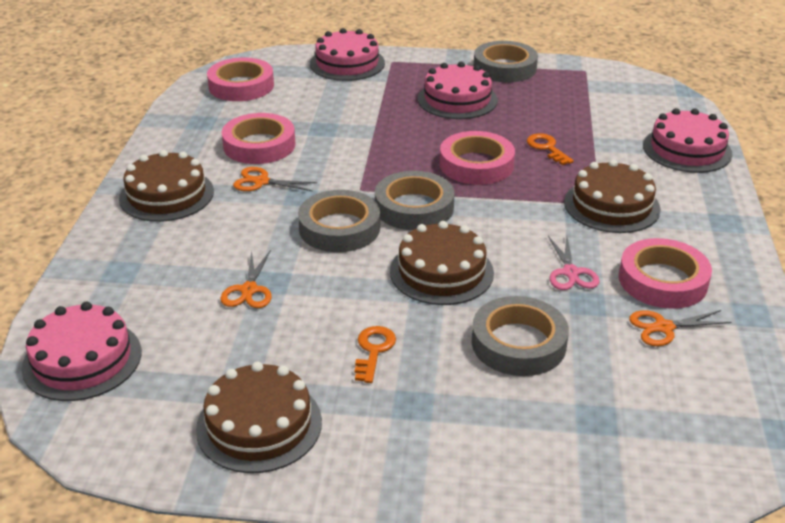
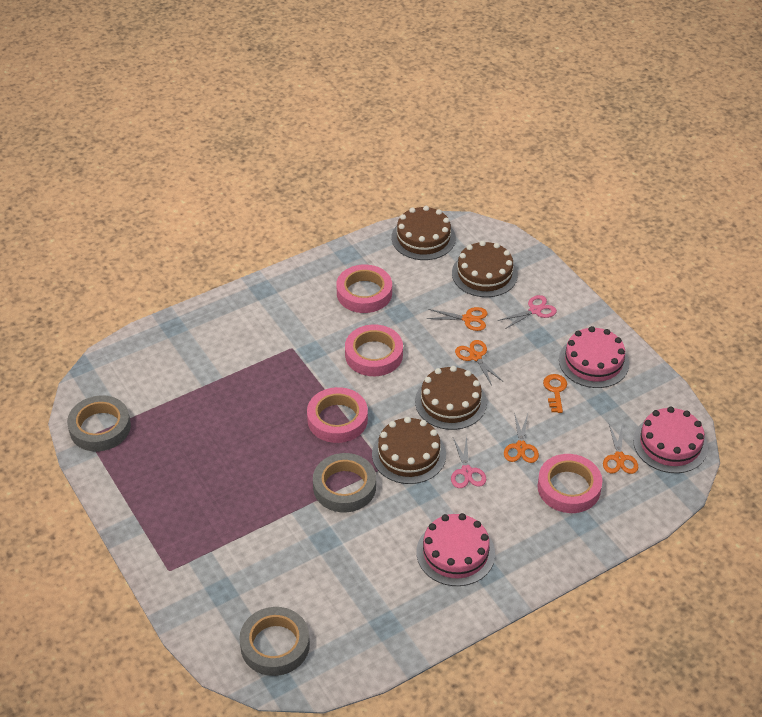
grey tape: [298,190,380,252] [375,171,455,230] [472,296,569,376] [474,41,538,82] = 4 -> [67,395,131,451] [239,607,310,676] [313,453,376,512] = 3
orange key: [355,326,396,383] [527,133,574,165] = 2 -> [543,374,567,413] = 1
orange scissors: [220,251,272,308] [233,167,317,191] [629,310,732,346] = 3 -> [426,307,488,331] [455,340,502,385] [504,412,539,463] [603,423,638,474] = 4
pink cake: [21,302,141,401] [310,28,385,81] [418,62,498,119] [643,108,733,173] = 4 -> [416,513,495,586] [559,326,629,388] [633,407,708,473] = 3
pink scissors: [548,235,600,290] = 1 -> [451,436,486,488] [498,295,557,329] = 2

